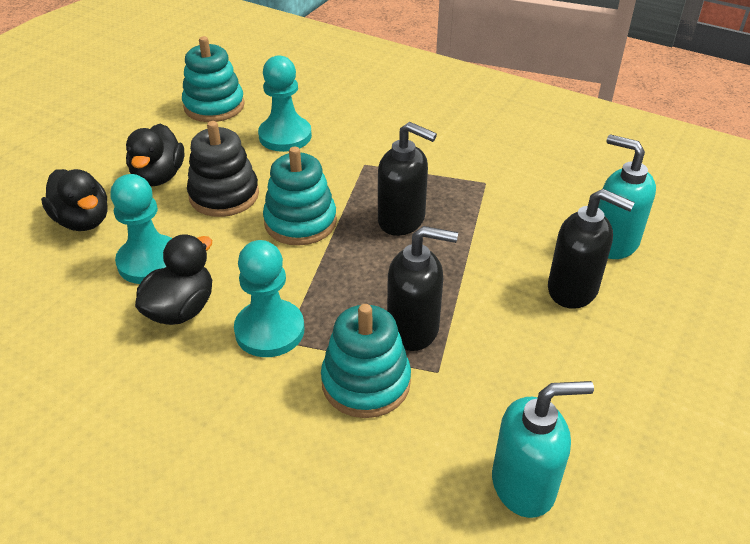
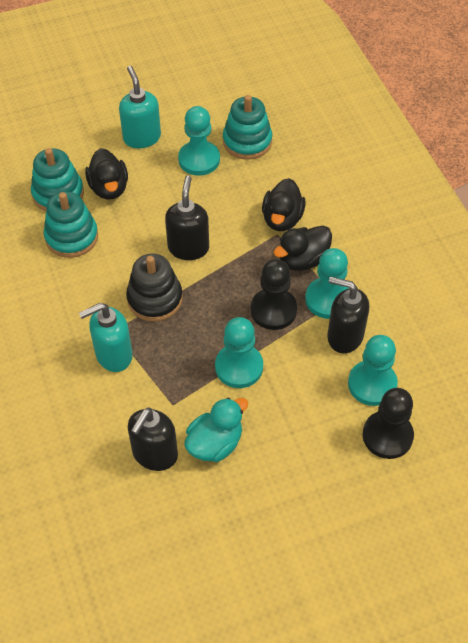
black pawn: none = 0 -> [251,259,297,330] [362,388,414,459] = 2
turquoise duck: none = 0 -> [184,397,248,462] = 1
turquoise pawn: [110,174,172,284] [234,240,304,357] [258,55,312,152] = 3 -> [178,106,220,176] [215,317,263,388] [305,248,349,319] [348,335,398,406] = 4

